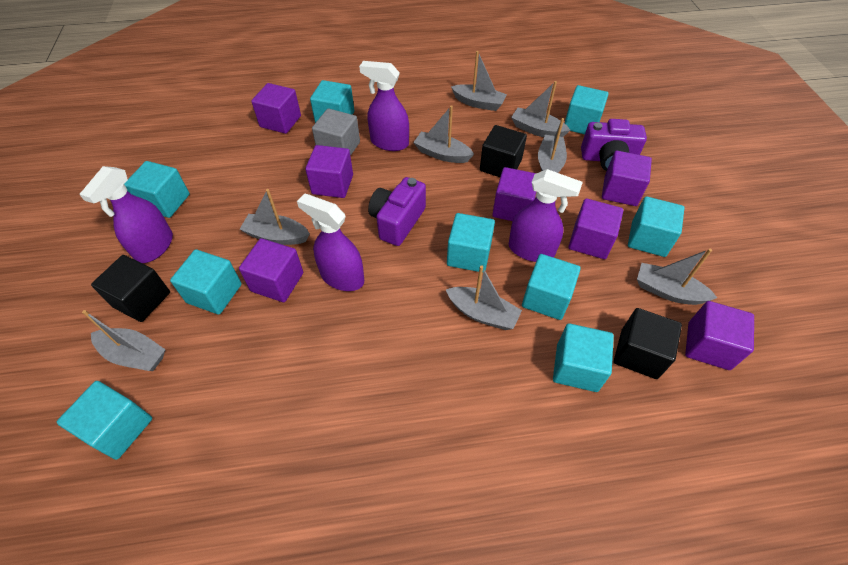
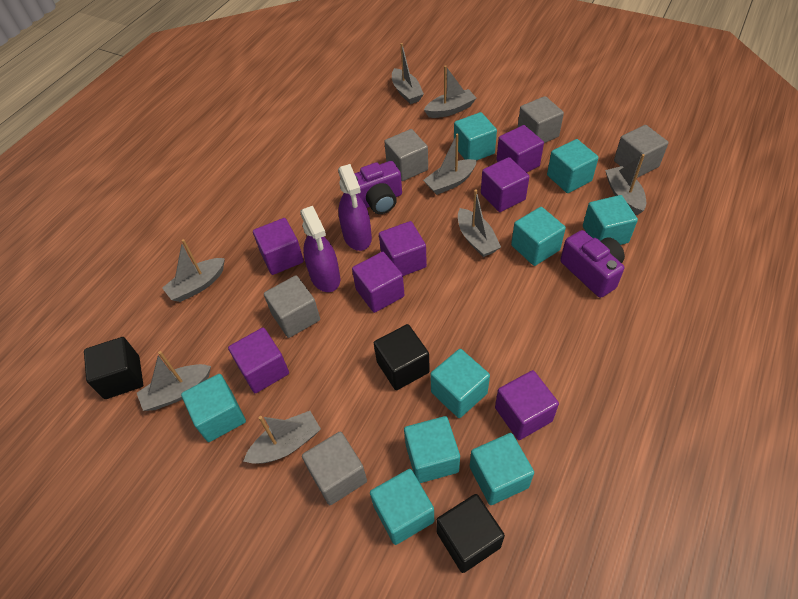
grey cube: [312,108,360,156] = 1 -> [264,275,320,338] [302,431,367,505] [384,129,428,181] [518,96,564,143] [614,125,669,178] = 5
purple spray bottle: [79,166,173,263] [297,193,364,291] [359,61,409,151] [509,169,583,262] = 4 -> [300,206,340,292] [338,164,372,251] = 2

